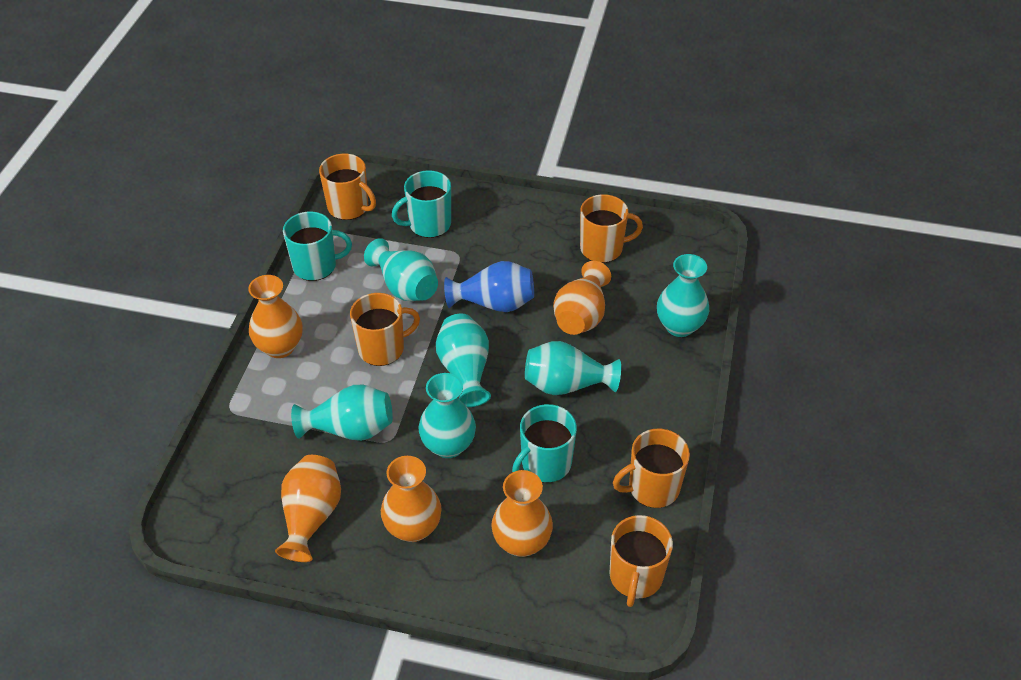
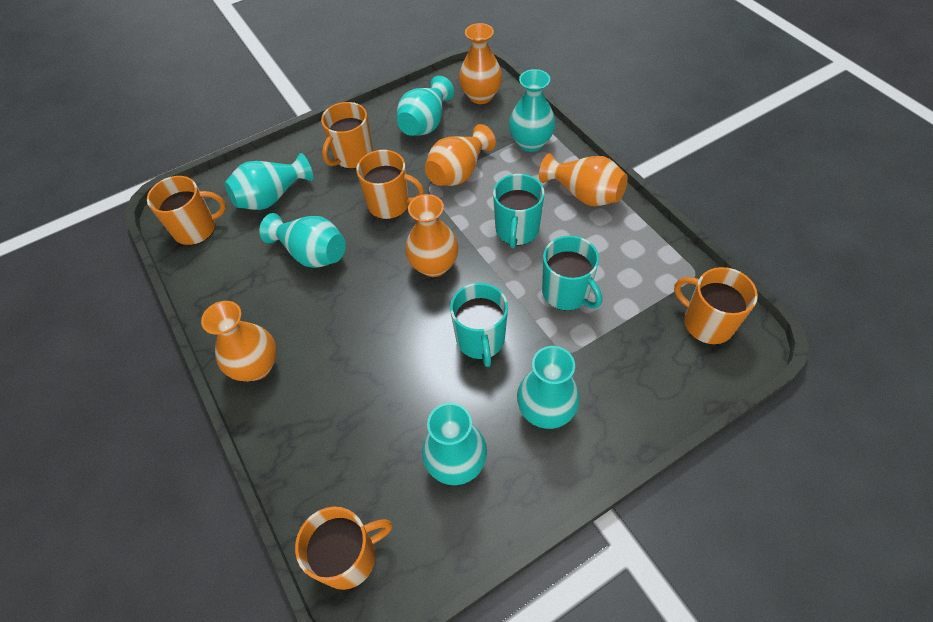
blue vase: [444,261,534,312] = 1 -> none = 0

